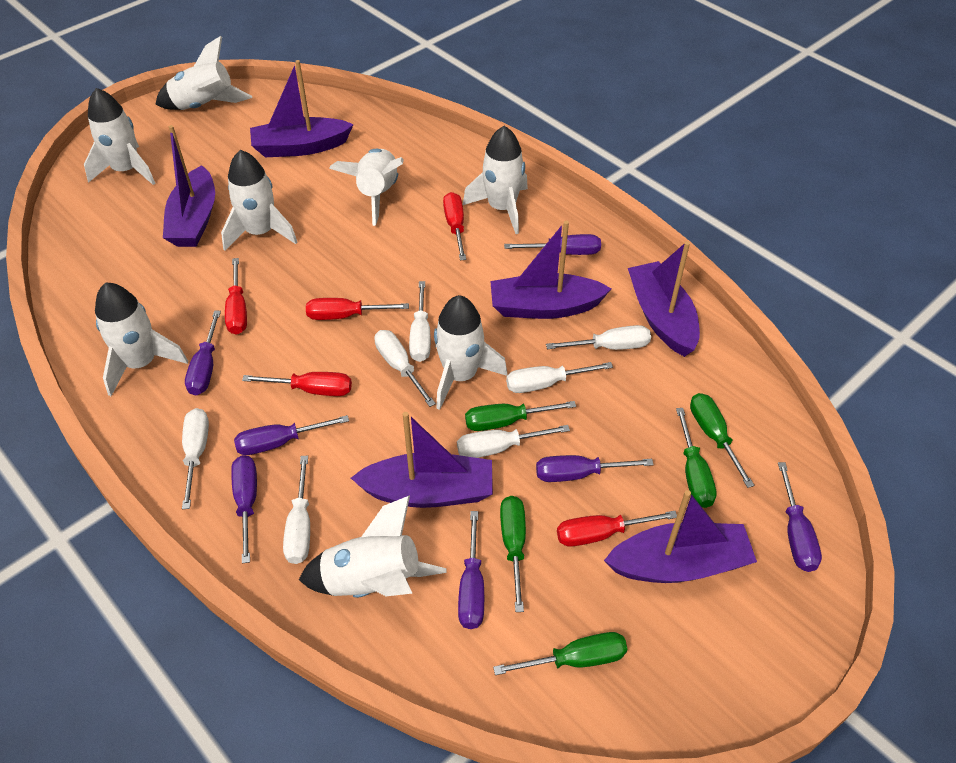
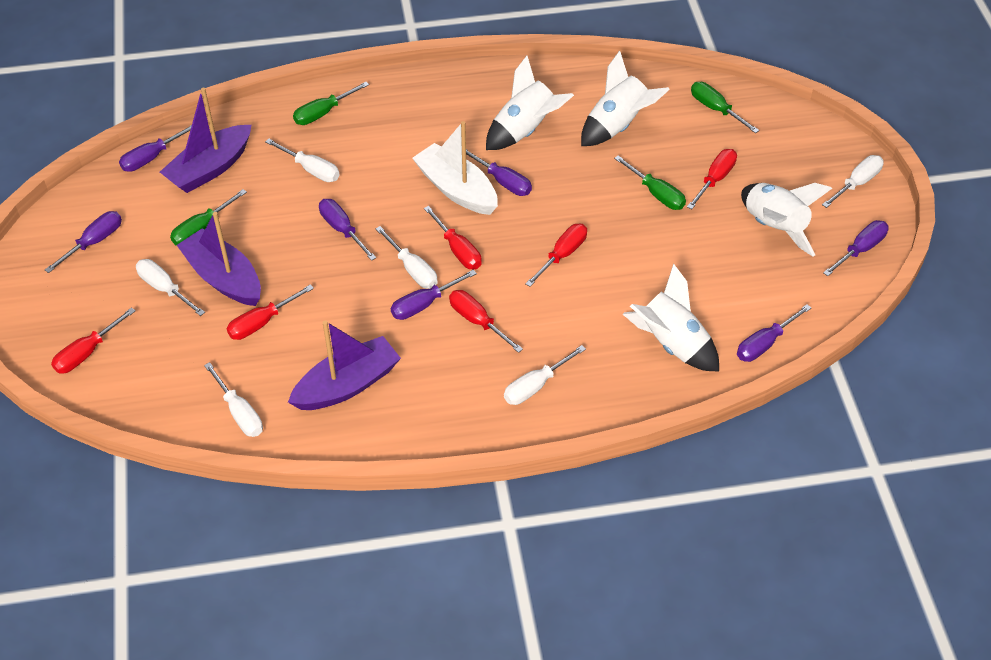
green screwdriver: [465,401,576,431] [493,632,627,675] [500,496,526,612] [676,408,717,508] [690,393,754,488] = 5 -> [170,189,247,246] [293,82,369,125] [614,155,686,210] [691,82,759,133] = 4
purple boat: [163,125,215,247] [250,60,354,157] [351,412,493,508] [490,220,611,319] [604,490,757,583] [628,241,700,357] = 6 -> [160,88,251,193] [177,212,261,306] [288,320,401,410] = 3
red screwdriver: [225,258,247,335] [242,372,352,396] [306,298,409,320] [443,192,466,260] [557,511,677,547] = 5 -> [51,307,135,374] [227,284,314,340] [424,206,482,270] [449,290,523,353] [525,224,587,287] [687,149,737,209] = 6
white boat: none = 0 -> [412,121,498,215] = 1
white rocket: [84,88,155,185] [95,283,188,396] [156,36,252,110] [221,150,297,251] [299,495,447,598] [329,149,404,226] [434,295,508,410] [463,126,528,234] = 8 -> [486,56,574,150] [581,51,670,146] [623,264,719,372] [741,183,832,257] = 4
white screwdriver: [182,408,209,509] [283,456,310,564] [374,330,436,407] [409,281,431,362] [457,425,570,458] [506,362,613,393] [546,325,651,350] = 7 -> [136,259,205,316] [204,362,263,437] [265,138,340,182] [376,226,438,289] [504,345,586,405] [822,155,884,208] = 6

